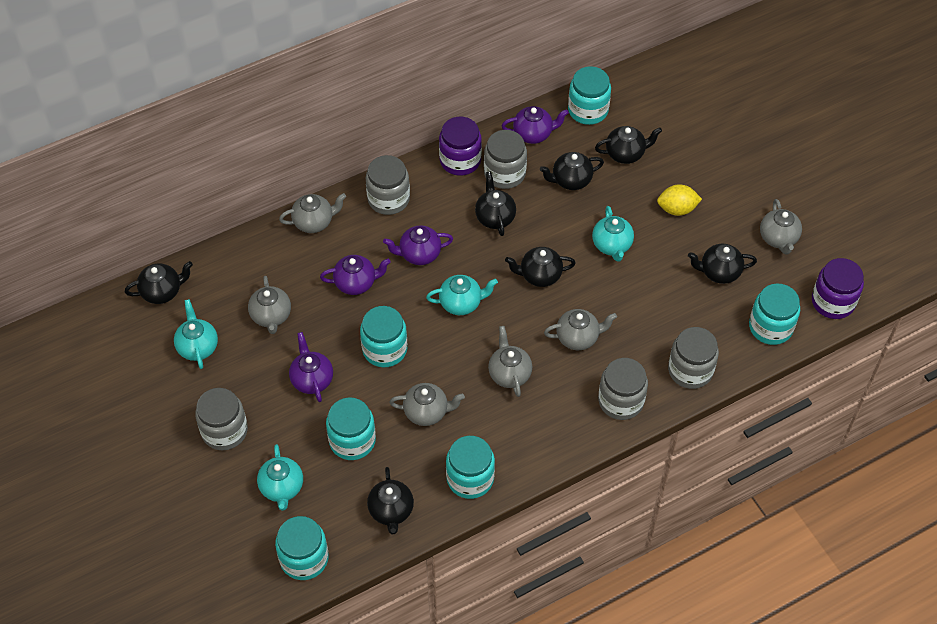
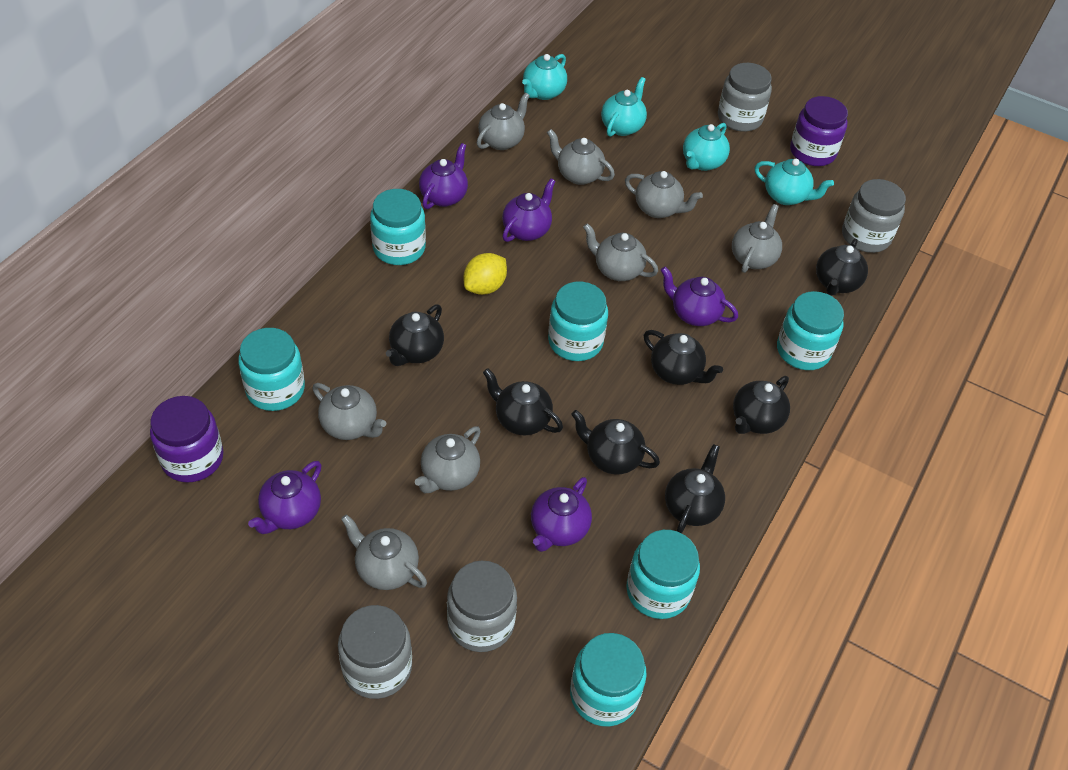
grey jar: [195,388,248,450] [366,155,410,215] [484,130,527,189] [598,358,648,420] [668,327,719,389] = 5 -> [338,605,412,699] [447,561,517,652] [718,63,772,132] [842,179,906,253] = 4
grey teapot: [248,276,291,334] [279,193,346,233] [389,383,465,426] [488,326,532,397] [544,309,617,350] [760,199,802,255] = 6 -> [312,383,386,440] [341,514,427,590] [415,426,481,493] [477,92,530,150] [547,129,615,185] [583,223,658,281] [625,171,703,218] [732,204,782,273] = 8
purple teapot: [289,332,333,402] [320,255,391,295] [383,225,453,265] [502,106,569,144] = 4 -> [248,461,321,534] [419,143,468,209] [502,178,556,242] [531,477,592,552] [661,267,738,326] = 5

